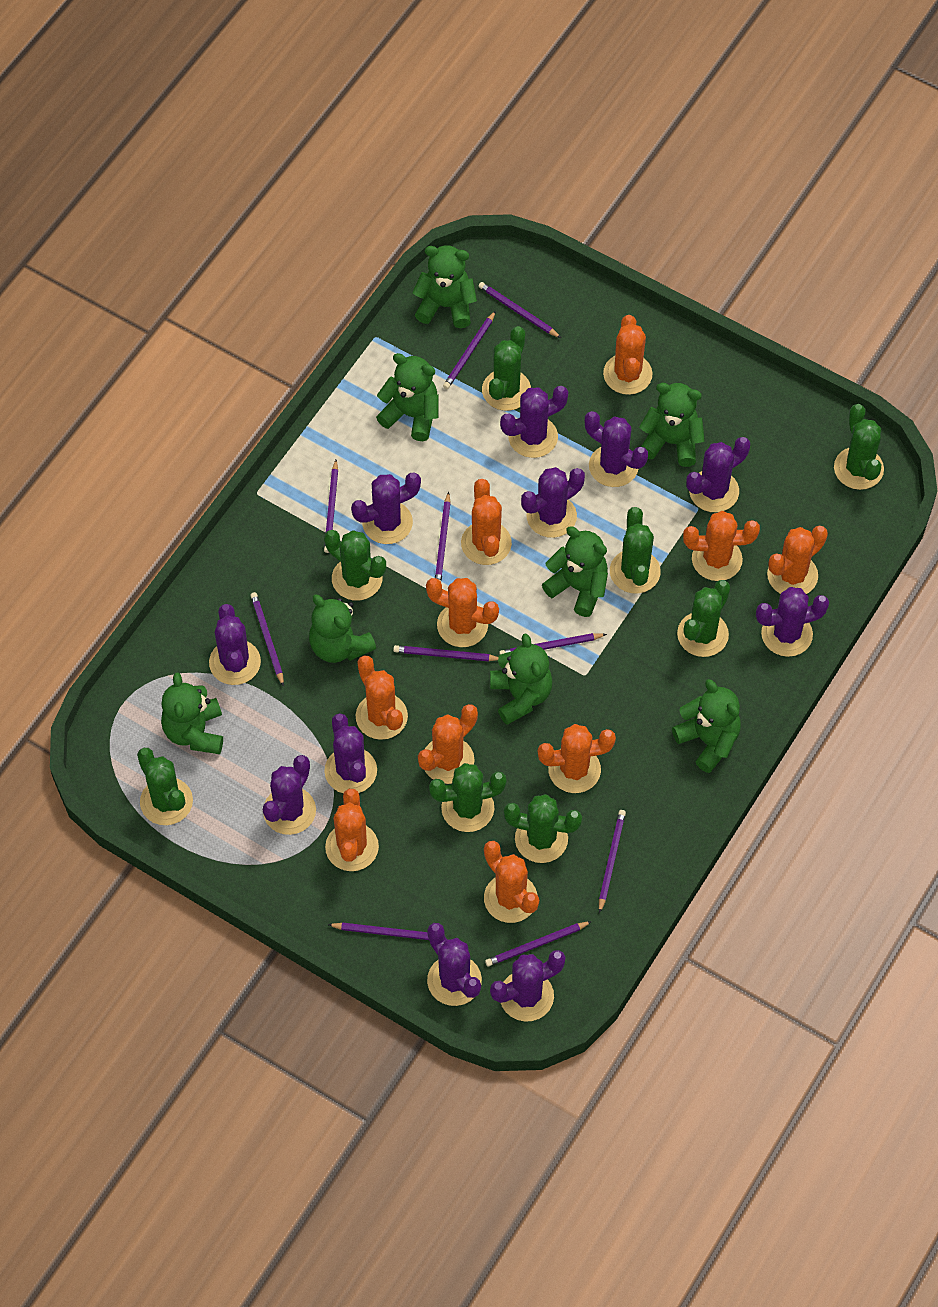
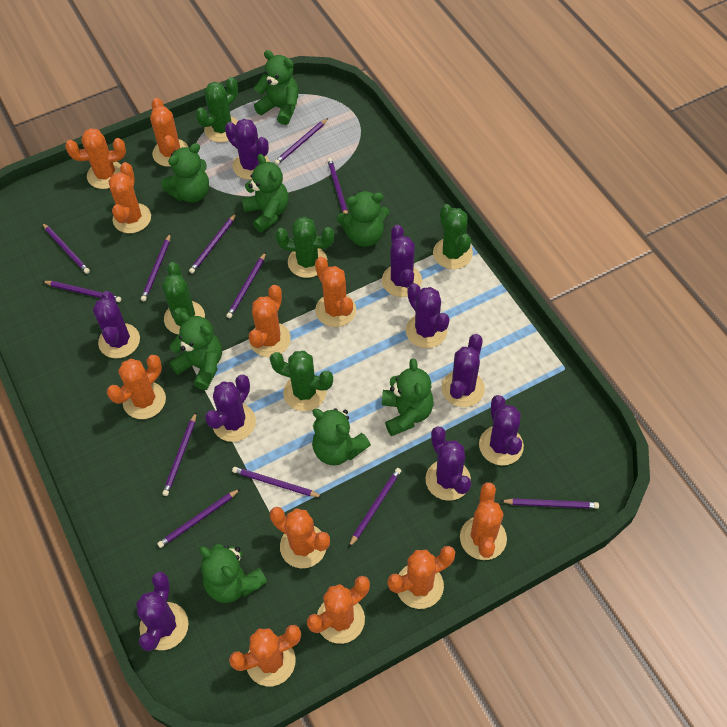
green cactus: [137,748,193,825] [324,530,386,601] [429,763,507,832] [482,326,531,411] [504,794,582,863] [610,507,661,594] [677,580,730,657] [834,404,884,490] = 8 -> [162,262,205,334] [196,77,238,142] [270,351,333,411] [275,217,334,278] [433,204,473,269] = 5
orange cactus: [325,789,379,871] [356,656,408,740] [418,704,478,784] [426,578,499,647] [461,479,512,565] [484,841,539,923] [538,724,616,793] [603,315,652,395] [683,511,760,581] [767,526,828,594] = 10 -> [65,128,126,189] [107,355,166,419] [109,162,151,233] [150,98,189,167] [229,625,301,686] [248,285,291,357] [270,507,330,568] [307,576,370,644] [315,257,356,327] [388,546,455,609] [460,482,507,560] = 11
purple cactus: [209,604,261,685] [263,755,316,835] [324,713,377,793] [351,472,421,544] [427,923,482,1006] [490,950,565,1021] [500,386,568,458] [521,467,585,538] [585,411,648,487] [686,437,750,512] [756,587,829,657] = 11 -> [93,291,140,359] [136,572,188,651] [205,375,256,442] [225,119,270,180] [382,225,422,297] [406,283,449,348] [425,426,471,501] [442,334,485,407] [479,395,524,465] = 9
purple pencil: [250,592,284,687] [324,460,338,553] [328,922,429,940] [393,645,499,661] [435,492,451,581] [443,311,496,389] [479,282,561,338] [485,921,592,967] [499,633,607,655] [599,810,626,913] = 10 -> [42,223,90,274] [42,281,121,302] [141,233,171,301] [157,489,240,548] [162,413,196,496] [189,214,236,274] [226,252,266,318] [232,467,322,497] [274,118,328,165] [327,158,348,214] [349,468,401,547] [501,498,599,509] = 12

